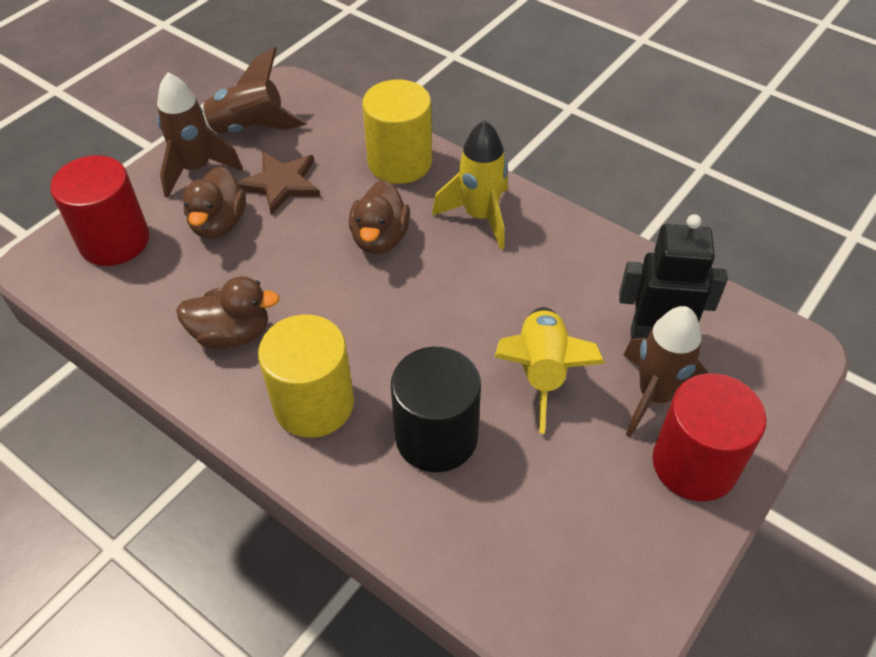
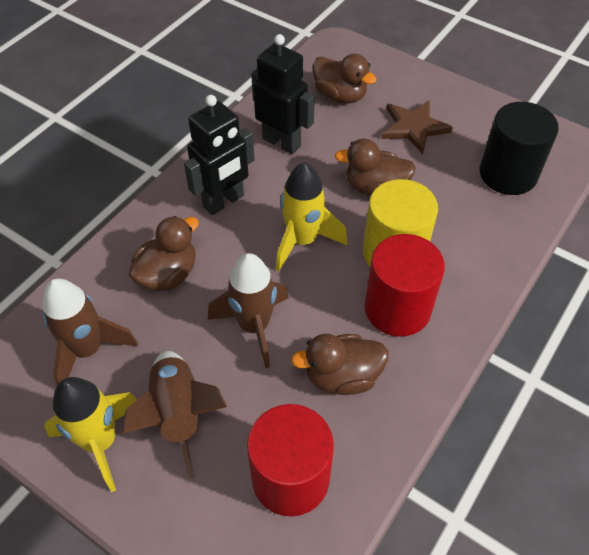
black robot: [619,214,728,340] = 1 -> [184,95,255,215] [251,34,315,154] = 2
brown duck: [176,276,280,349] [183,166,246,239] [349,180,410,254] = 3 -> [128,216,199,291] [291,334,388,395] [313,53,377,104] [335,139,416,196] = 4
yellow cylinder: [258,314,354,438] [362,79,432,184] = 2 -> [363,179,438,266] = 1

